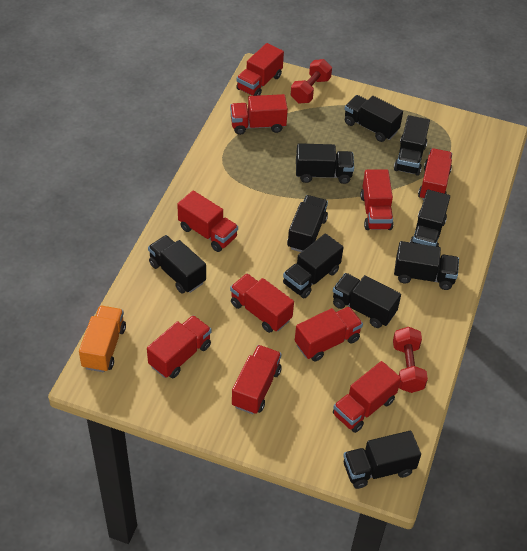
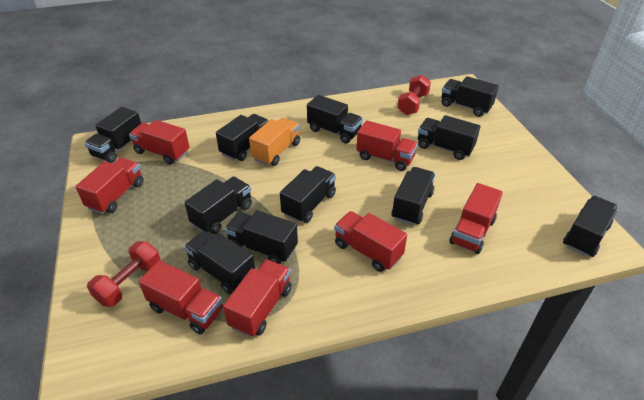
black truck: [148,235,206,294] [283,233,343,298] [287,195,328,252] [296,143,354,184] [333,273,401,328] [343,431,421,489] [345,95,403,142] [394,115,430,176] [394,241,459,290] [410,190,450,247] = 10 -> [84,107,141,163] [184,177,252,234] [184,231,255,294] [216,114,269,161] [225,210,298,264] [280,166,336,223] [307,95,363,144] [392,167,435,225] [418,115,480,160] [441,76,499,117] [563,196,618,257] = 11
red truck: [147,315,211,378] [177,191,238,252] [230,94,288,135] [230,274,294,333] [232,345,282,414] [236,43,284,96] [295,307,363,361] [333,361,401,433] [360,170,393,230] [418,148,452,200] = 10 -> [75,158,143,214] [129,120,190,165] [139,260,223,334] [223,259,292,337] [334,211,407,272] [356,120,418,171] [450,183,503,254] = 7

